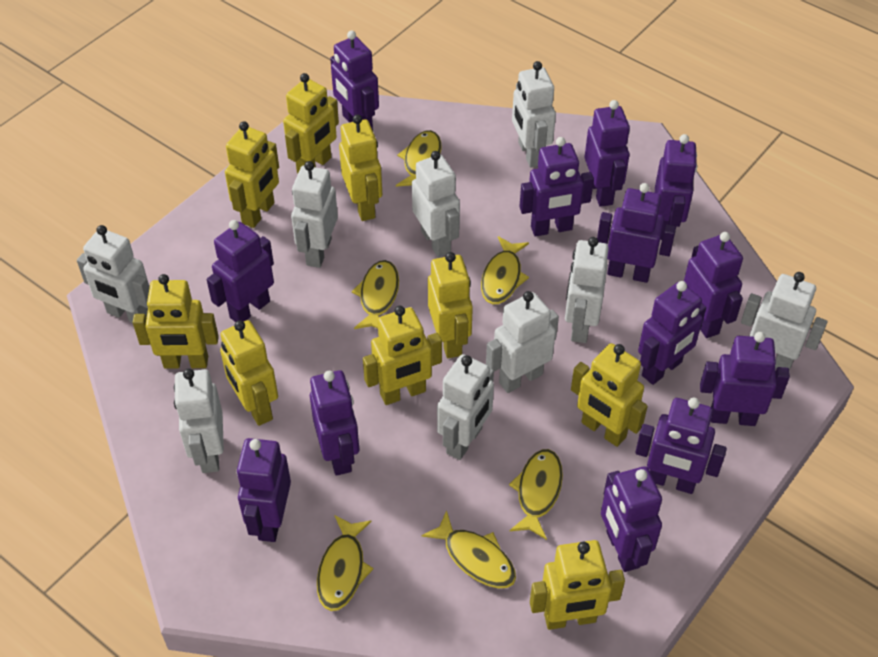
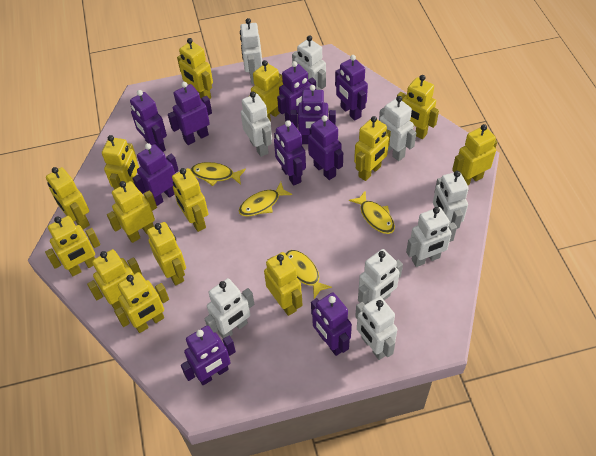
purple robot: [207,220,274,322] [236,438,291,542] [310,370,359,476] [330,30,379,130] [519,137,594,236] [585,100,630,207] [597,183,676,283] [601,466,662,572] [635,397,727,494] [638,281,706,385] [655,134,697,240] [684,232,743,338] [700,332,790,426] = 13 -> [130,90,167,152] [132,143,179,206] [168,82,212,145] [181,325,236,385] [274,120,306,186] [277,61,316,122] [290,85,336,144] [308,115,343,180] [311,292,352,356] [335,55,368,121] = 10
yellow fish: [317,515,373,611] [352,260,399,329] [396,130,441,187] [421,510,516,588] [481,236,529,304] [509,449,563,540] = 6 -> [191,162,246,186] [239,182,292,217] [285,250,332,299] [349,191,395,234] = 4
yellow robot: [133,274,219,369] [220,320,278,426] [225,121,279,228] [283,73,339,174] [339,115,382,221] [363,306,442,405] [428,252,473,358] [530,540,625,630] [571,343,648,447] = 9 -> [45,216,100,276] [46,167,90,229] [87,249,142,310] [102,135,139,190] [107,181,157,243] [114,272,169,333] [147,222,186,285] [172,168,208,232] [177,38,213,99] [249,60,283,121] [264,252,303,316] [354,116,391,181] [397,75,439,139] [452,124,497,185] = 14

